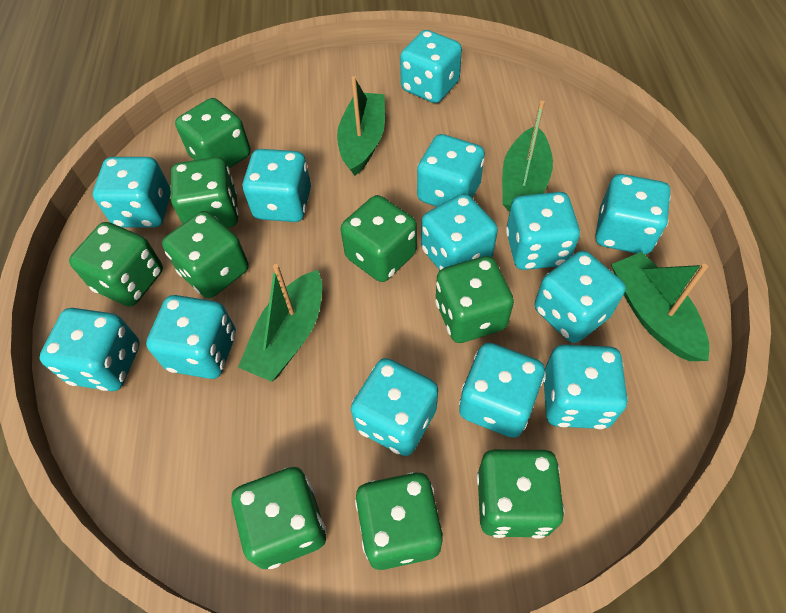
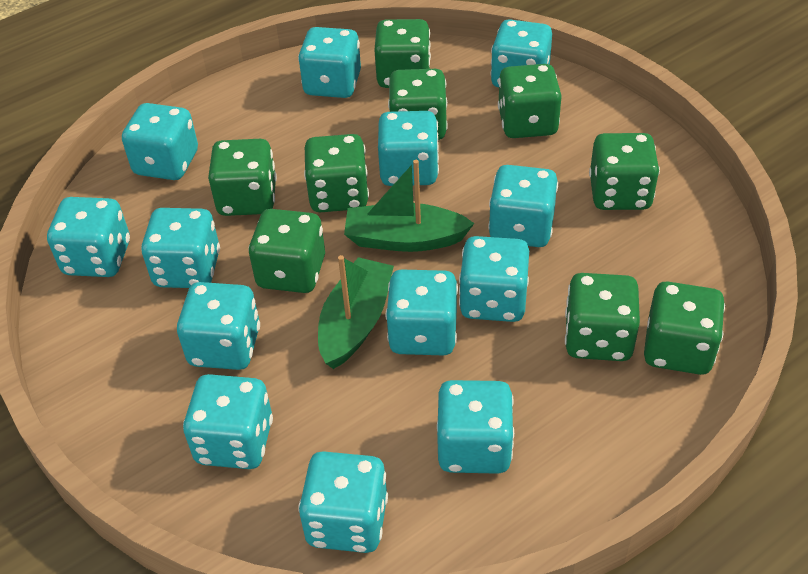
green boat: [238,264,322,382] [337,76,385,176] [502,101,553,211] [611,252,710,361] = 4 -> [318,255,394,369] [344,160,475,252] = 2

